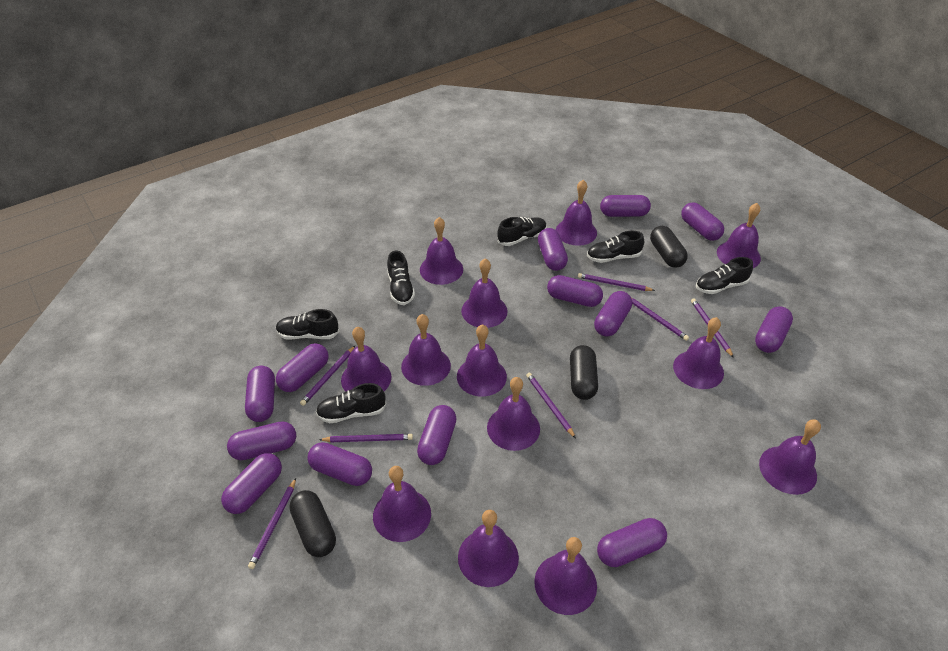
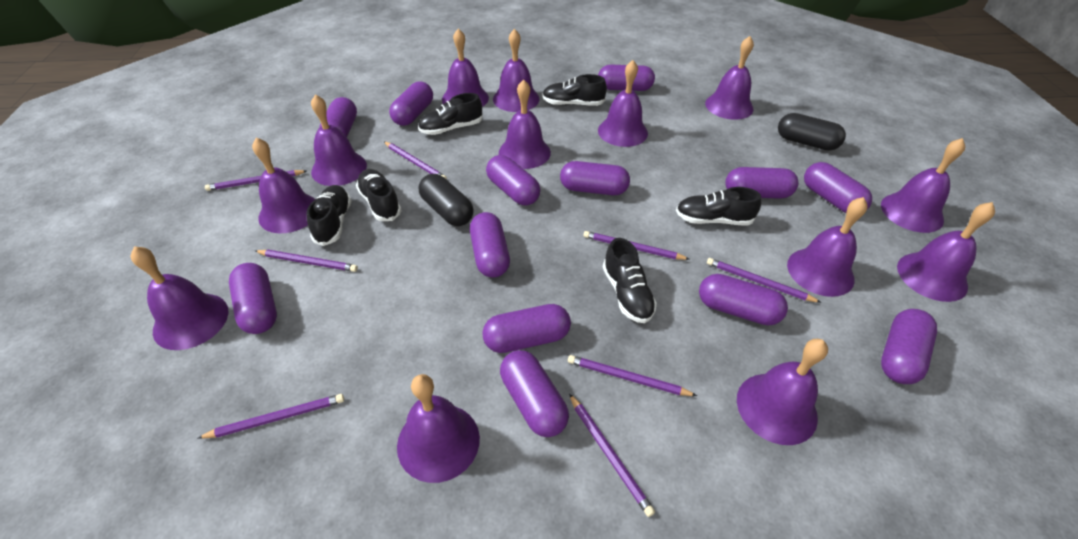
black capsule: [289,490,336,557] [570,345,598,400] [650,226,688,268] = 3 -> [419,174,474,226] [778,113,846,151] = 2
purple pencil: [248,478,296,569] [300,346,355,406] [319,434,413,442] [526,373,576,438] [578,273,655,291] [632,298,689,341] [691,298,734,358] = 7 -> [198,394,344,439] [205,170,307,191] [255,250,358,272] [384,141,447,179] [568,355,697,396] [569,394,655,517] [584,231,689,260] [707,258,822,303] = 8

